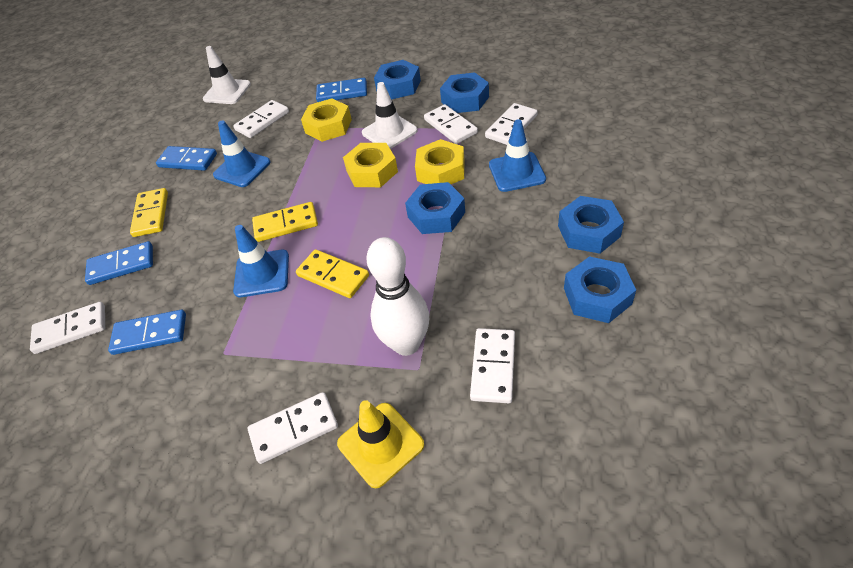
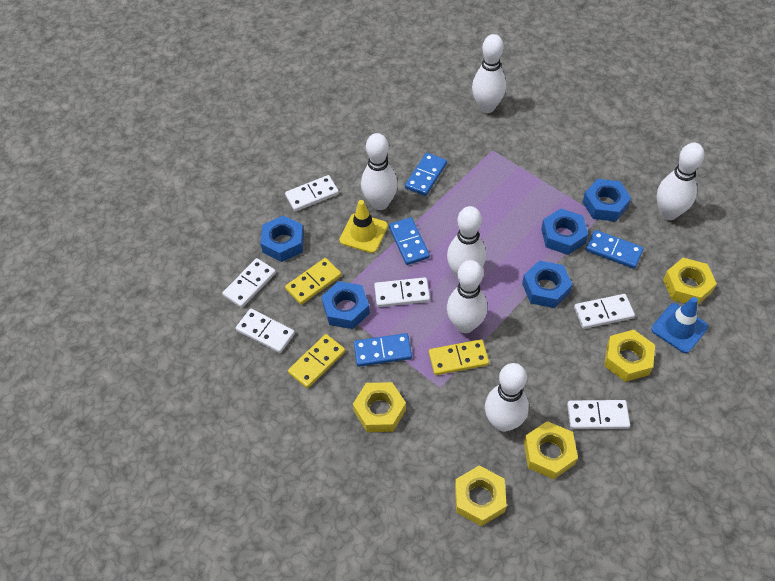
blue traffic cone: [213,120,271,187] [233,225,289,297] [489,120,546,192] = 3 -> [651,297,708,353] = 1
white bowling pin: [366,237,429,356] = 1 -> [361,133,398,210] [447,206,486,278] [447,260,487,333] [472,34,506,113] [485,363,529,432] [657,143,704,220] = 6
white traffic cone: [203,46,251,104] [362,82,418,149] = 2 -> none = 0
yellow nut: [301,98,352,142] [343,143,398,187] [415,139,465,184] = 3 -> [353,382,406,432] [455,466,507,526] [524,421,578,479] [604,330,655,382] [663,258,717,305] = 5

